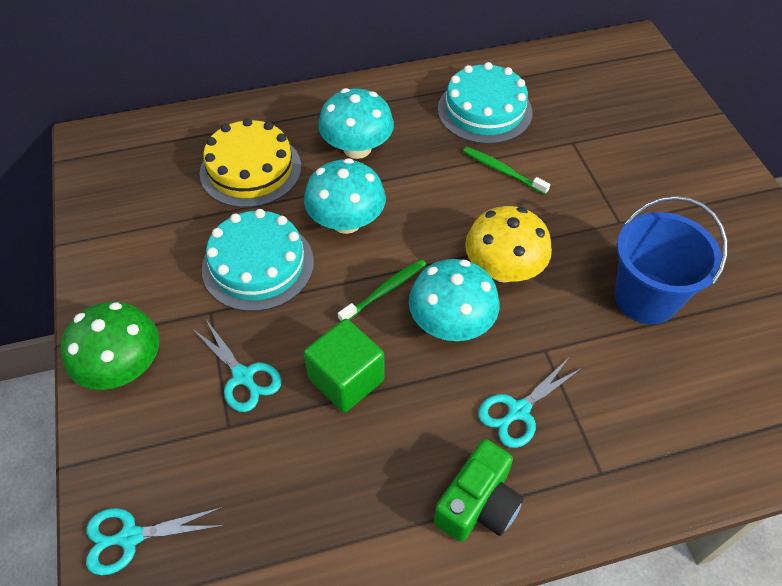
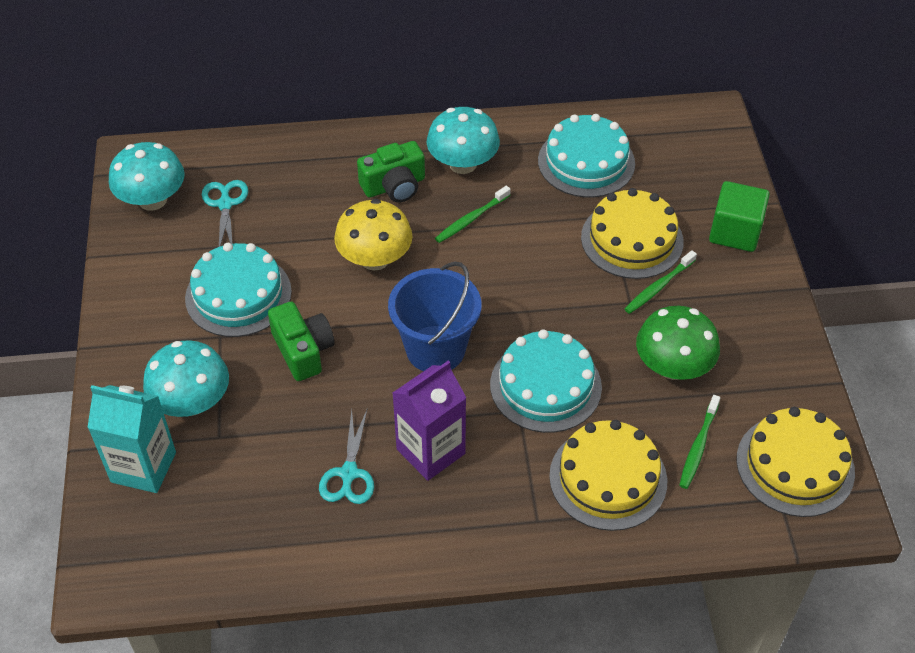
green camera: [434,439,524,542] = 1 -> [268,301,335,381] [357,141,425,202] = 2
green toothbrush: [338,259,426,321] [463,147,550,195] = 2 -> [435,186,511,243] [625,250,697,314] [679,395,720,489] = 3
purple carton: none = 0 -> [393,361,466,481] = 1
turquoise cake: [202,209,314,312] [438,62,533,144] = 2 -> [185,243,292,337] [490,329,602,433] [538,114,635,198] = 3
turquoise carton: none = 0 -> [87,385,176,493] = 1
turquoise scissors: [86,507,224,575] [193,320,281,412] [478,358,582,448] = 3 -> [202,180,248,247] [319,410,374,504] = 2
yellow cake: [200,118,301,208] = 1 -> [549,420,667,531] [581,188,684,279] [737,407,855,517] = 3

